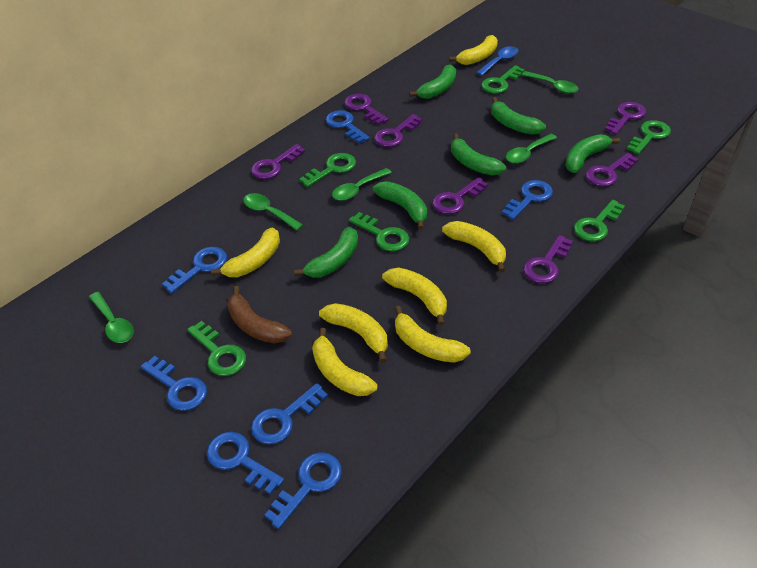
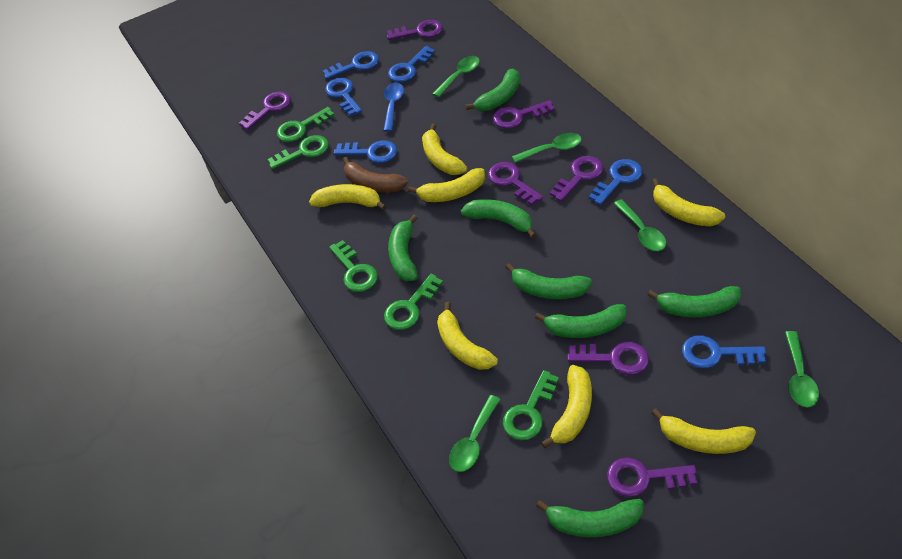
blue key: [141,356,207,411] [162,247,227,293] [207,432,284,495] [251,383,328,444] [265,452,342,529] [326,110,370,143] [502,180,553,220] = 7 -> [323,51,379,79] [325,78,362,116] [334,140,397,163] [388,46,435,82] [589,159,643,205] [682,335,766,368] = 6
green banana: [294,227,358,277] [373,181,427,230] [409,64,456,99] [451,134,506,175] [491,97,546,135] [565,134,620,173] = 6 -> [388,215,418,281] [461,199,536,238] [465,69,520,111] [506,263,592,299] [535,304,626,338] [536,499,644,537] [648,286,741,317] = 7
green key: [187,321,246,376] [300,153,356,187] [349,212,409,251] [481,65,525,94] [574,200,625,241] [627,120,671,154] = 6 -> [268,135,329,169] [277,107,334,142] [329,240,378,292] [384,274,443,330] [503,370,559,440] = 5

